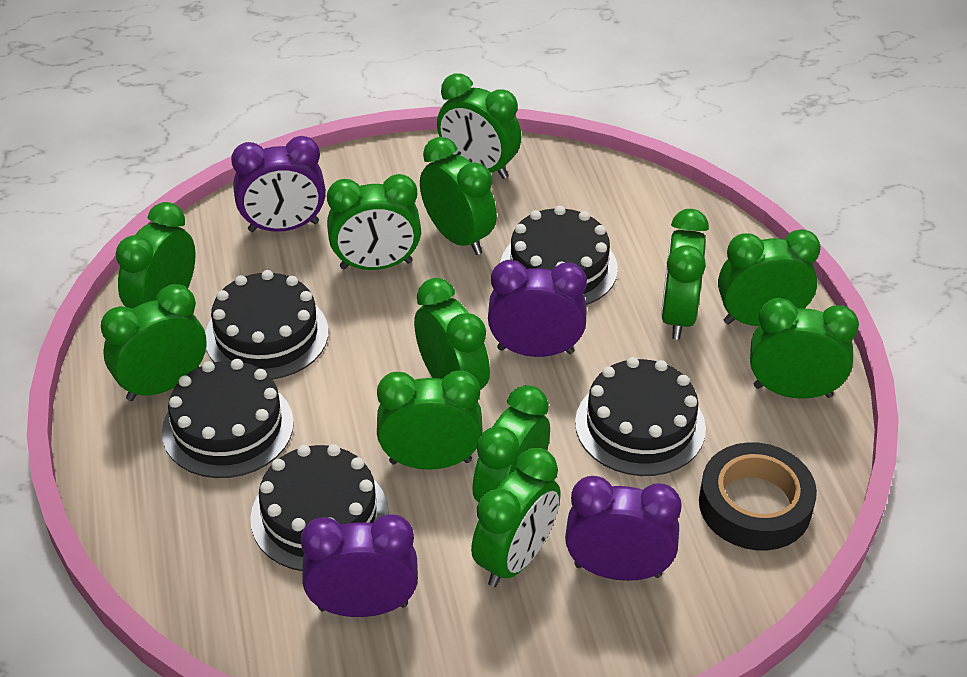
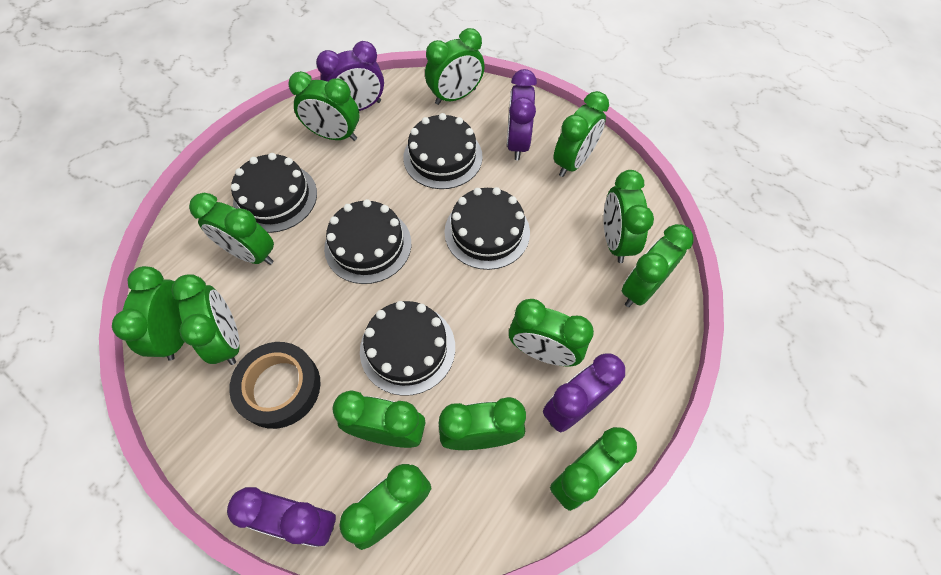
green clock: [101,284,207,401] [115,202,196,309] [327,174,421,270] [377,370,483,470] [414,278,490,390] [420,137,497,255] [437,73,521,179] [471,448,560,587] [472,385,550,503] [661,209,709,340] [718,229,821,326] [750,298,859,399] = 12 -> [112,266,184,361] [171,275,239,365] [189,193,274,265] [288,71,360,141] [332,390,425,448] [339,464,431,550] [425,28,485,105] [439,397,526,450] [509,299,594,366] [550,427,637,511] [553,91,609,177] [603,170,654,263] [622,224,694,307] = 13

